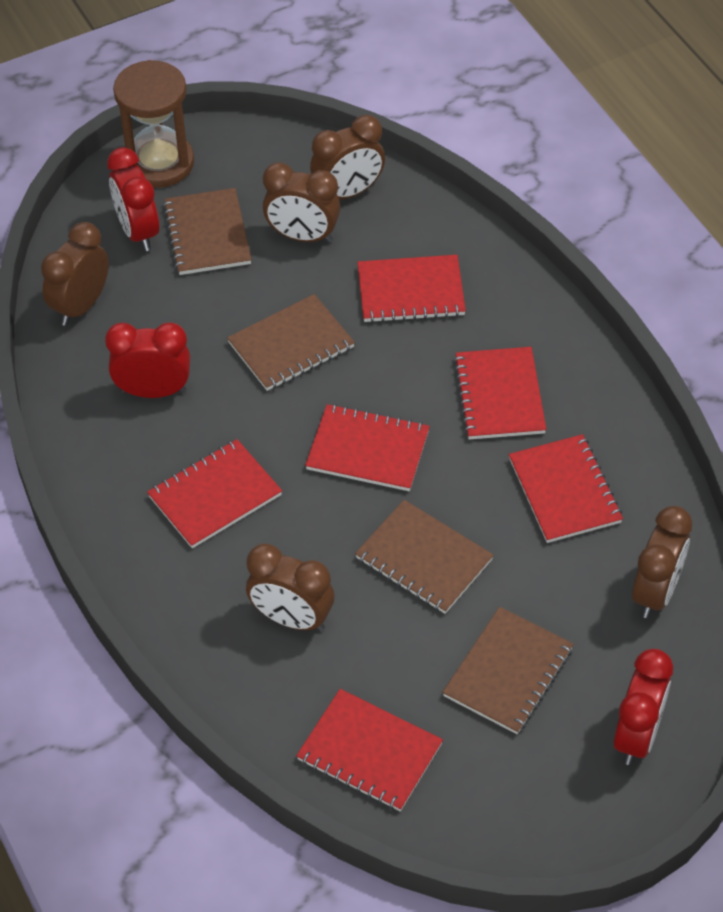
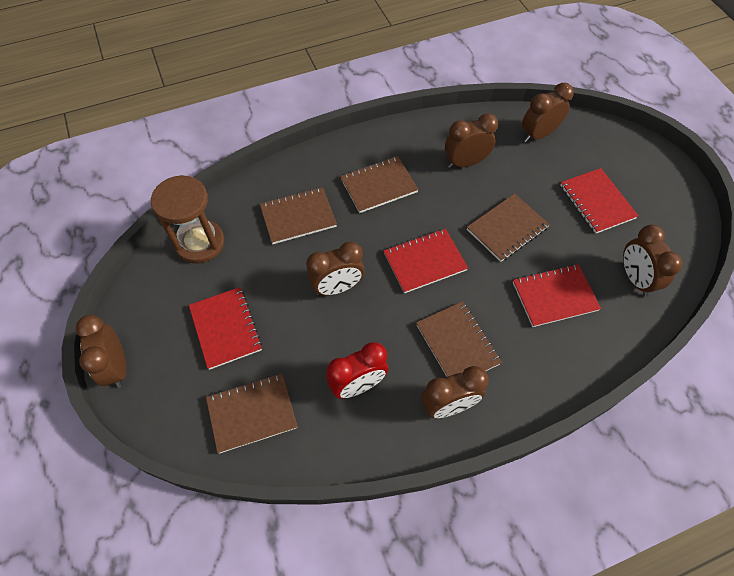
brown clock: [41,222,109,326] [246,543,334,631] [263,162,341,243] [310,115,385,199] [632,506,692,618] = 5 -> [75,315,126,388] [306,241,365,296] [421,366,488,418] [445,113,498,168] [522,83,574,143] [623,224,683,297] = 6
brown notebook: [163,188,251,275] [227,294,355,391] [355,500,494,614] [443,607,574,734] = 4 -> [206,373,298,454] [260,187,337,244] [340,156,419,213] [416,301,502,377] [467,194,550,262] = 5
red clock: [105,323,190,398] [107,147,159,251] [614,649,673,765] = 3 -> [326,342,388,399] = 1
red notebook: [147,439,282,548] [296,689,443,811] [305,404,430,491] [357,255,466,323] [454,347,546,440] [509,434,623,543] = 6 -> [189,287,262,370] [384,229,468,293] [513,264,601,327] [560,168,638,234] = 4

